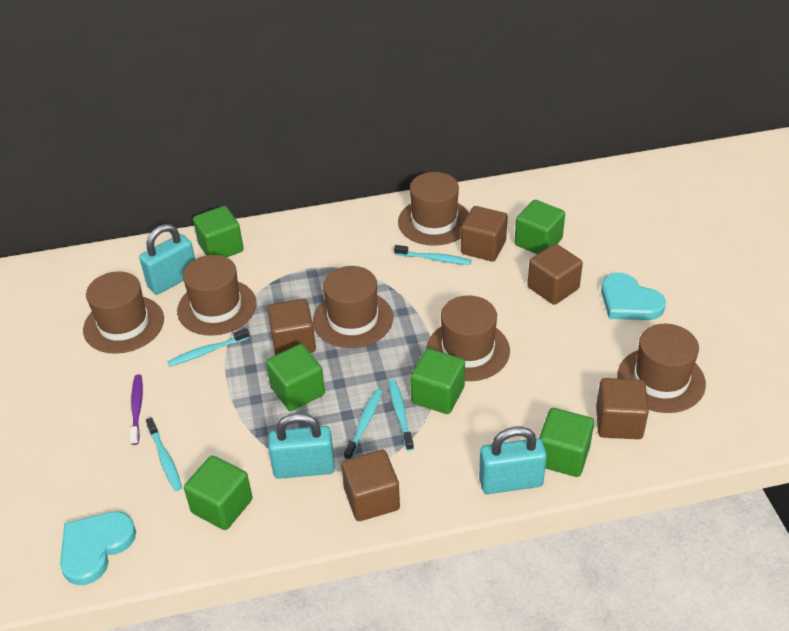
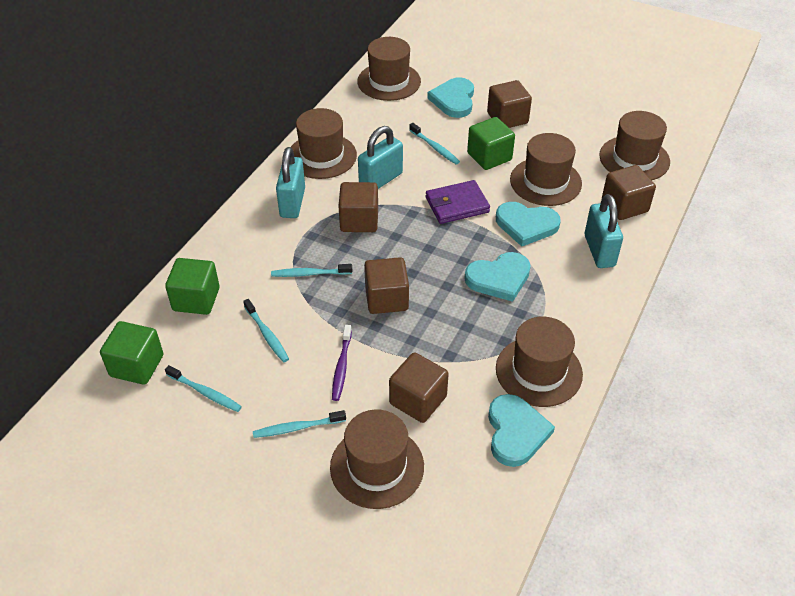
green cube: [184,456,253,530] [193,206,244,257] [266,344,325,411] [410,348,465,414] [515,200,565,254] [539,408,594,477] = 6 -> [100,321,163,385] [165,258,219,315] [467,117,515,170] = 3
purple wallet: none = 0 -> [426,180,490,224] = 1
turquoise heart: [60,511,136,585] [601,273,666,320] = 2 -> [427,77,474,118] [464,252,531,302] [488,394,555,467] [496,202,561,246] = 4

